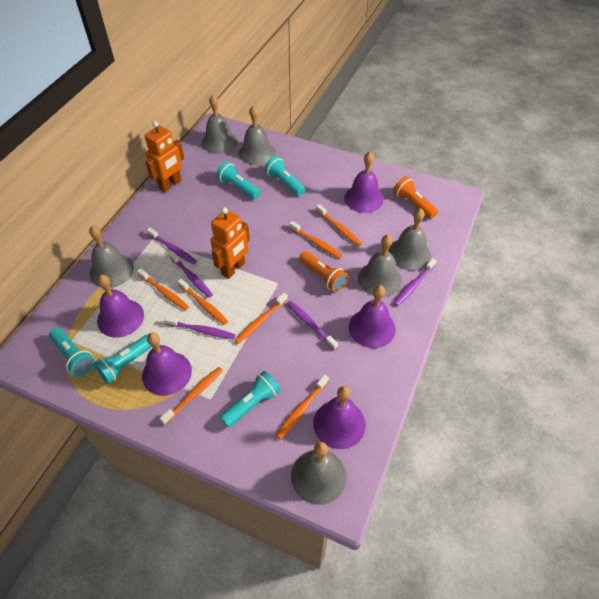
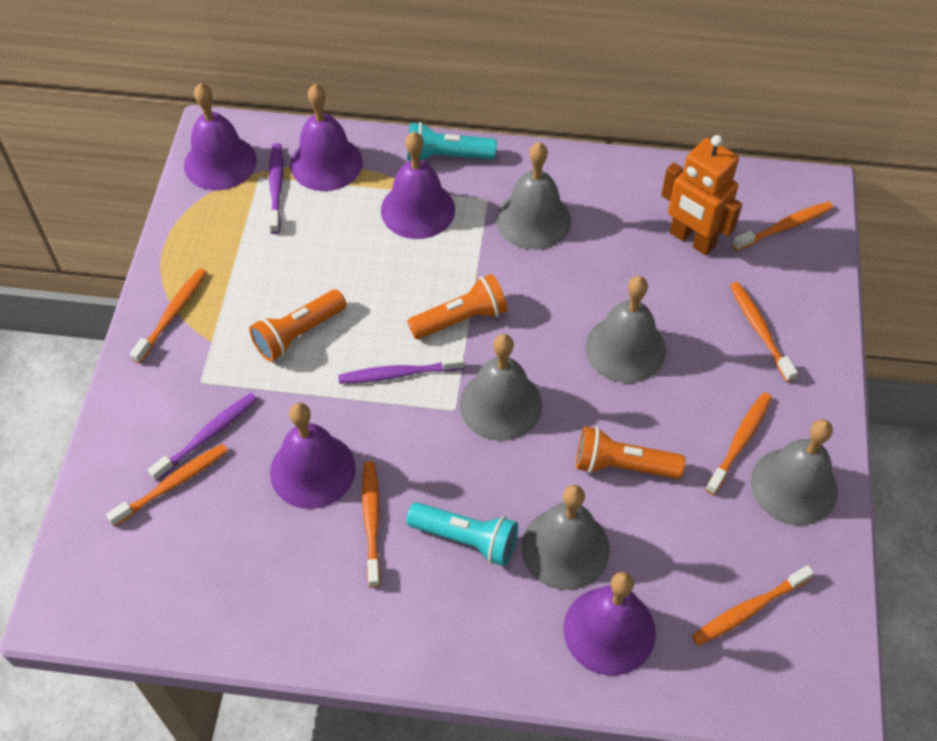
grey bell: [89,226,134,288] [202,95,238,154] [239,105,275,165] [291,442,346,505] [358,235,402,297] [388,208,431,270] = 6 -> [460,334,542,441] [496,142,571,250] [521,485,610,590] [586,276,666,383] [751,419,838,525] = 5
orange flashlight: [299,251,348,292] [394,176,438,219] = 2 -> [249,290,346,362] [407,274,508,339] [576,427,685,479] = 3
orange robot: [145,121,184,192] [210,207,250,279] = 2 -> [661,135,742,255] = 1
purple toothbrush: [147,227,197,265] [164,316,235,339] [169,251,213,298] [287,300,338,350] [394,258,437,306] = 5 -> [148,393,257,481] [269,143,283,234] [338,355,465,384] = 3
turquoise flashlight: [49,328,95,377] [93,335,152,384] [216,161,261,199] [220,371,281,427] [264,156,305,196] = 5 -> [406,502,518,566] [407,122,497,160] = 2

